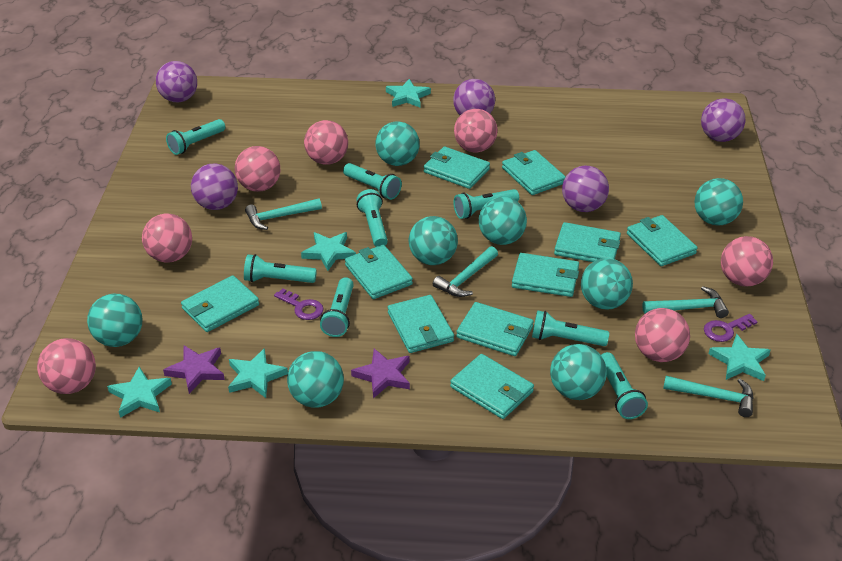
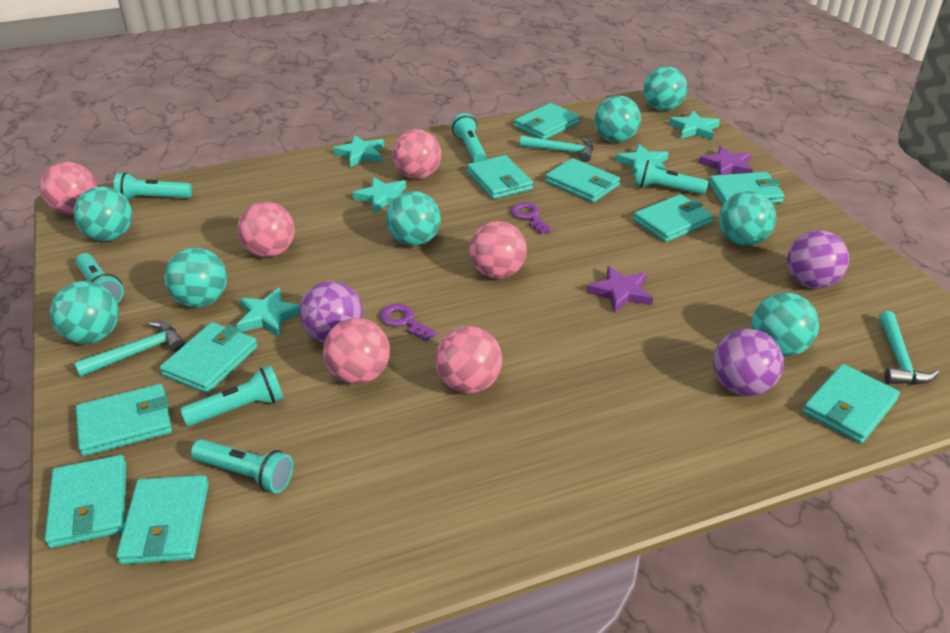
pink ball: [37,338,96,394] [142,213,192,262] [235,146,280,192] [304,120,348,165] [454,109,497,152] [635,308,690,362] [721,236,773,287] = 7 -> [40,162,97,214] [238,201,295,257] [323,318,390,384] [392,129,441,179] [436,326,502,393] [470,221,527,279] = 6
purple ball: [156,61,197,102] [191,163,238,210] [453,79,495,115] [562,166,609,212] [701,98,745,142] = 5 -> [299,281,363,343] [713,329,784,396] [787,230,849,289] = 3
turquoise flashlight: [166,119,225,155] [244,254,317,283] [320,277,354,337] [343,163,402,200] [356,189,388,247] [454,189,519,219] [532,310,609,346] [601,352,648,419] = 8 -> [76,253,124,303] [114,172,192,200] [180,365,283,426] [191,439,293,493] [451,113,486,162] [634,160,708,195] = 6
turquoise hammer: [245,198,322,230] [433,246,498,297] [642,286,729,318] [663,376,754,417] = 4 -> [74,321,185,377] [520,136,593,162] [879,311,939,385] = 3

